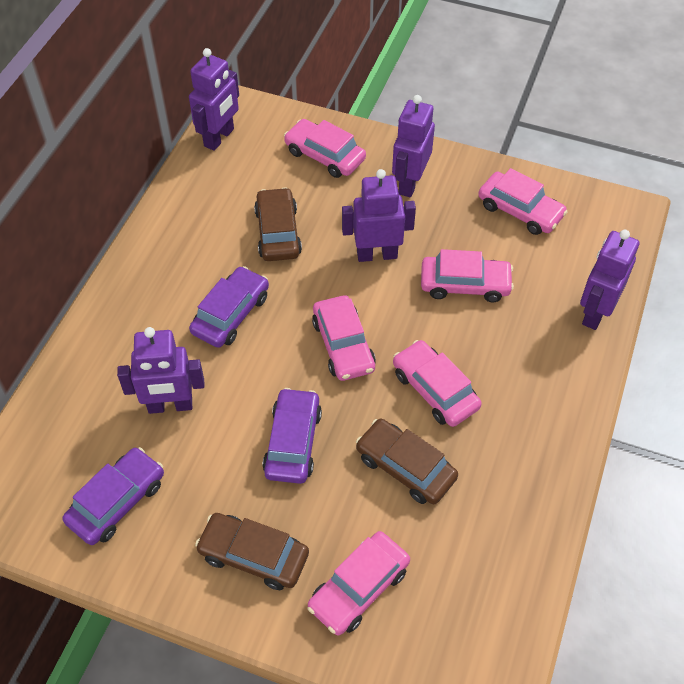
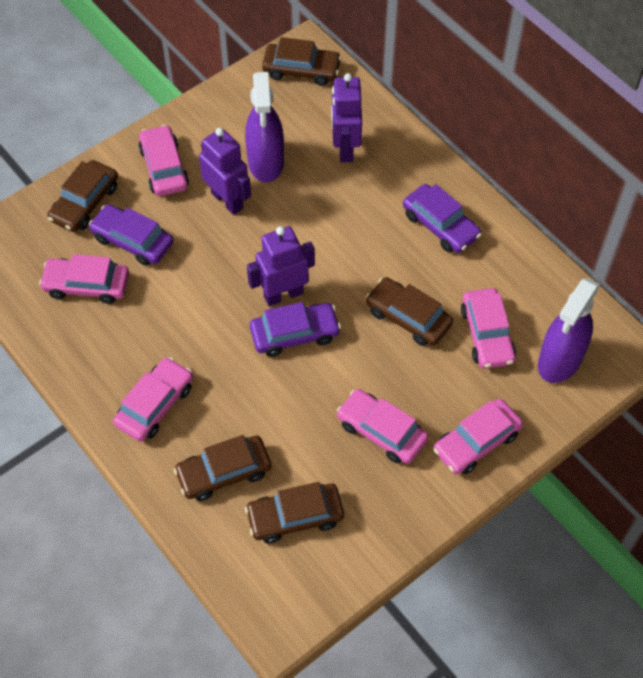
brown car: [195,513,309,590] [254,187,302,261] [356,419,458,504] = 3 -> [47,160,118,232] [174,435,272,501] [245,482,344,543] [262,37,342,86] [366,277,453,346] = 5
purple robot: [117,327,205,414] [189,48,239,151] [342,169,416,262] [392,95,435,197] [580,230,639,330] = 5 -> [199,128,251,215] [247,226,315,306] [331,73,362,163] = 3
purple spray bottle: none = 0 -> [245,72,284,182] [538,278,600,383] = 2

